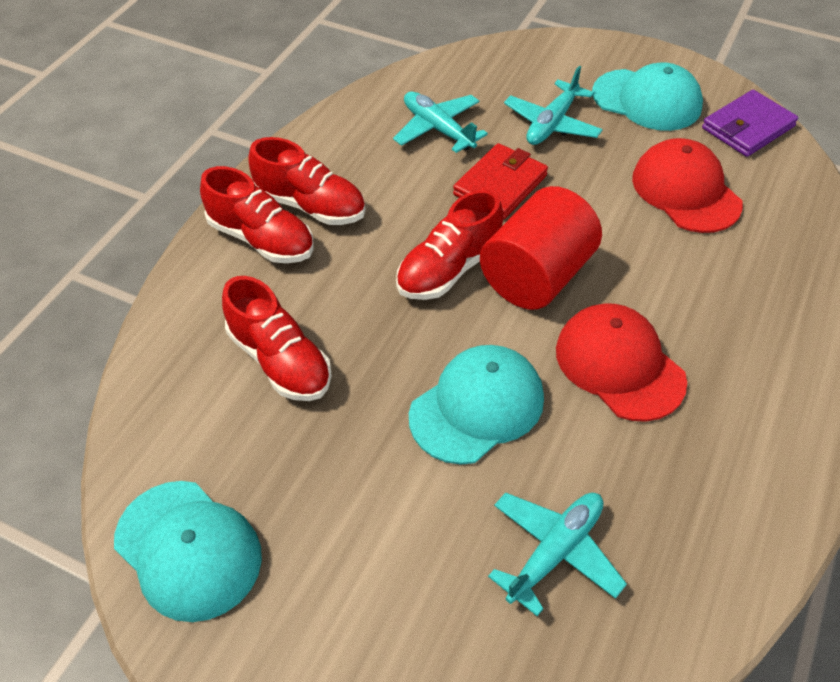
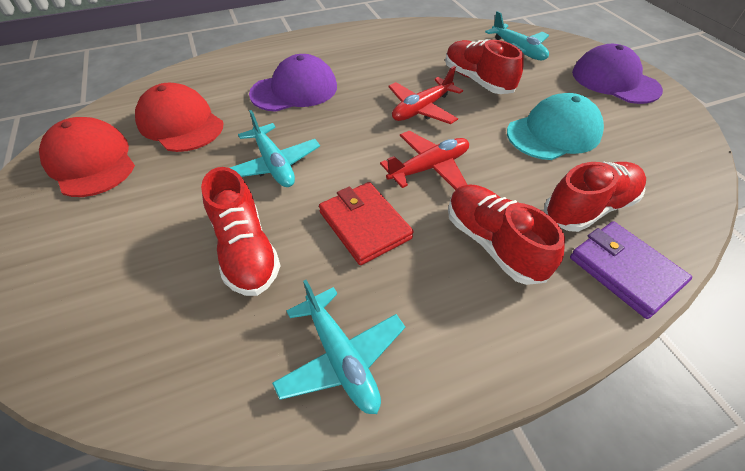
purple cap: none = 0 -> [249,54,337,112] [572,44,663,104] = 2
red cylinder: [480,186,602,310] = 1 -> none = 0
red plane: none = 0 -> [380,131,469,190] [388,66,463,124] = 2
turquoise cap: [114,481,262,622] [409,345,544,465] [592,63,703,131] = 3 -> [507,93,604,160] = 1

